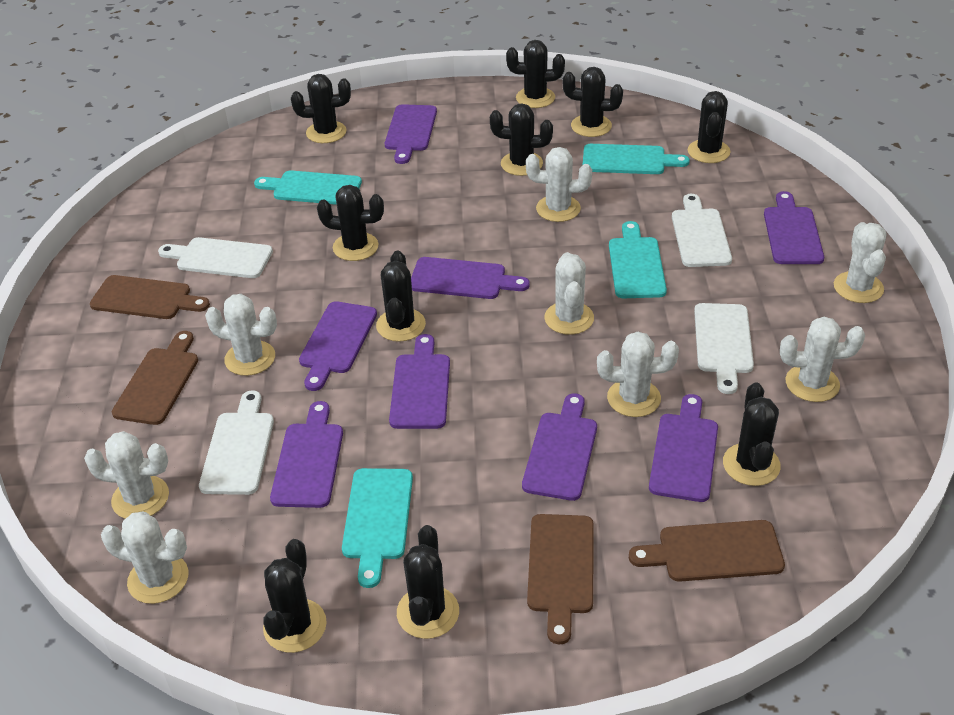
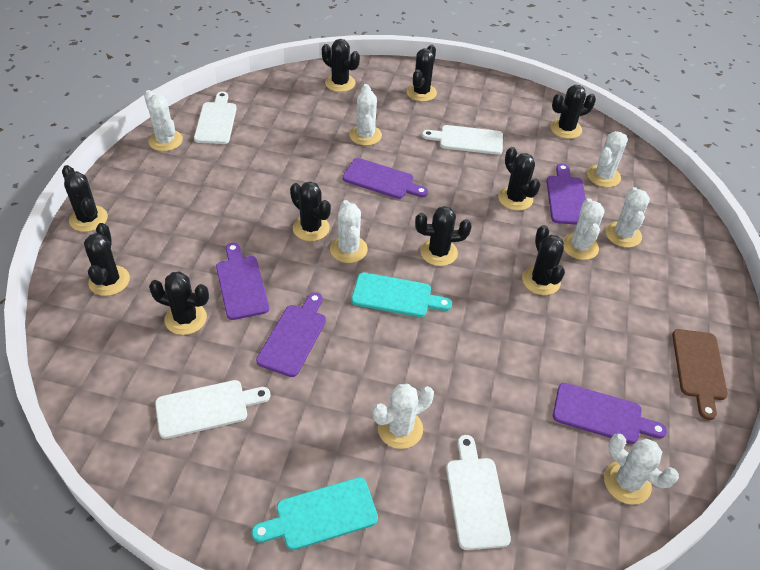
brown cutting board: [90,275,210,319] [112,331,198,425] [527,514,594,644] [629,520,785,582] = 4 -> [672,329,728,420] = 1
purple cutting board: [270,401,343,508] [299,301,377,391] [385,104,437,164] [389,334,450,429] [411,257,530,299] [522,393,597,501] [649,394,718,502] [764,191,824,264] = 8 -> [216,243,269,320] [256,292,326,377] [342,158,428,199] [547,163,586,225] [553,383,667,444] = 5
turquoise cutting board: [254,170,362,205] [342,468,413,588] [583,144,690,174] [609,221,667,298] = 4 -> [252,477,378,550] [352,273,452,317] = 2

